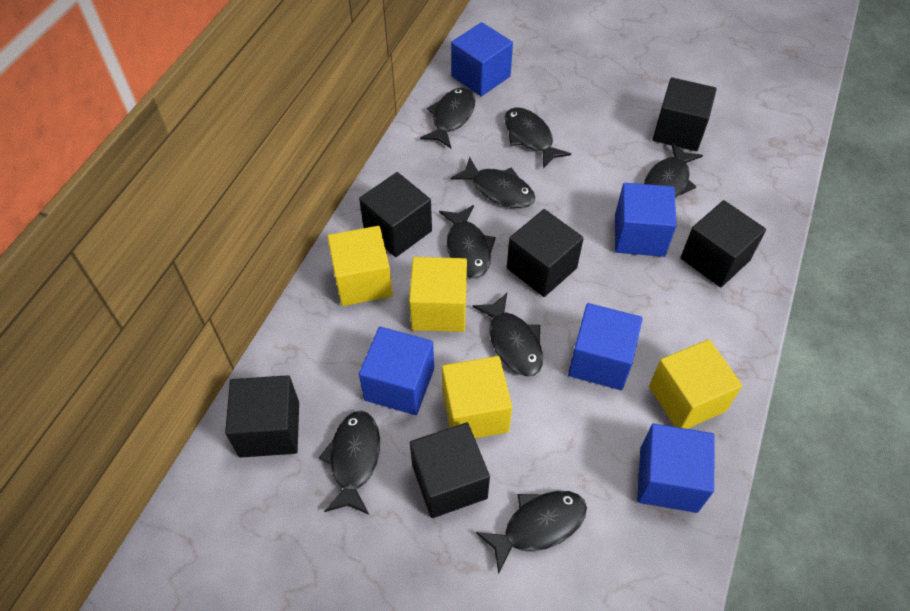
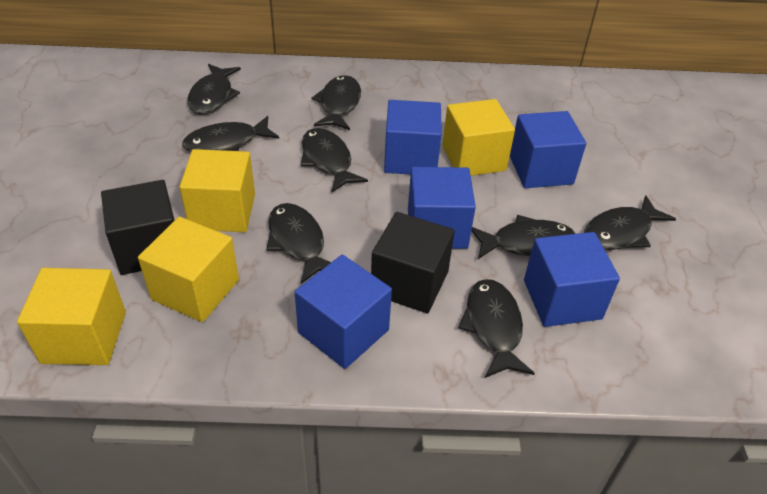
black cube: [225,375,299,458] [359,172,432,257] [410,422,490,518] [507,209,584,297] [653,77,717,151] [681,200,766,288] = 6 -> [101,180,174,275] [371,212,455,314] = 2

